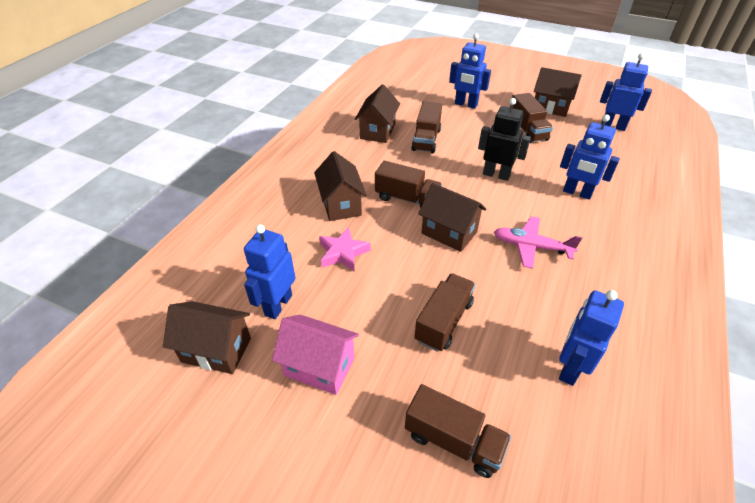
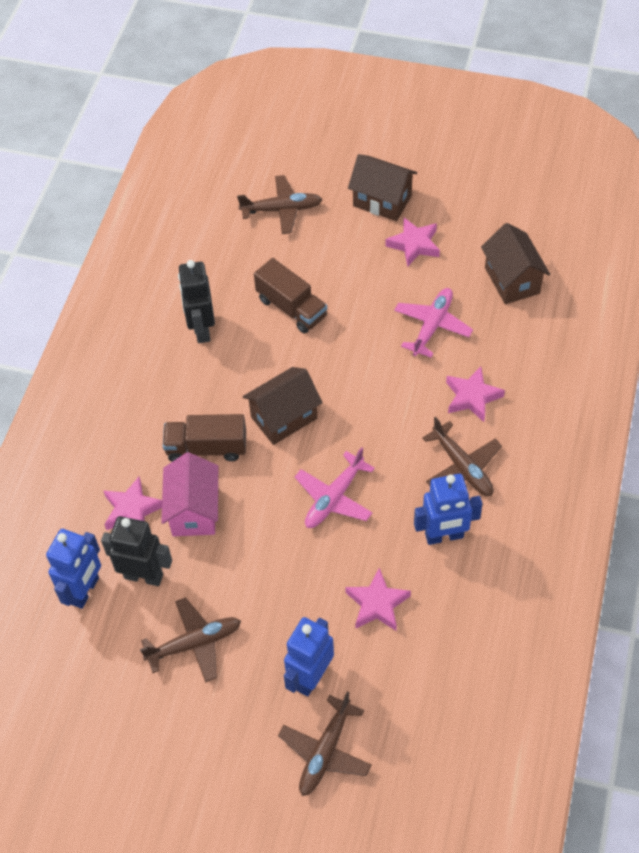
black robot: [478,98,531,181] = 1 -> [101,516,172,586] [178,260,215,343] = 2
blue robot: [244,224,295,319] [449,33,491,109] [559,290,624,386] [560,114,620,200] [600,53,652,131] = 5 -> [46,529,101,609] [284,617,334,696] [414,474,483,545] = 3
brown house: [163,301,251,374] [314,151,366,221] [355,84,400,143] [418,183,486,252] [534,67,582,117] = 5 -> [243,367,323,445] [348,154,417,221] [481,223,550,304] = 3
brown plane: none = 0 -> [140,597,241,683] [237,175,323,234] [278,692,372,796] [422,417,502,496] = 4
brown truck: [375,161,442,208] [405,384,511,478] [411,101,442,153] [414,273,475,352] [510,93,553,143] = 5 -> [163,414,246,462] [254,258,327,334] = 2
pink plane: [494,216,582,269] = 1 -> [295,447,375,528] [394,288,473,358] = 2
pink star: [319,227,371,272] = 1 -> [103,477,162,530] [345,568,411,631] [385,217,440,267] [446,366,505,422] = 4

